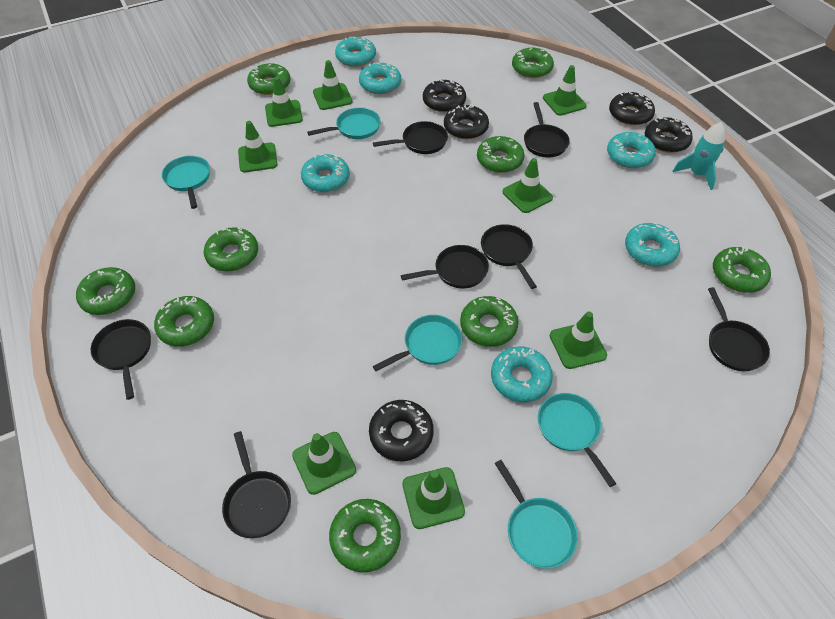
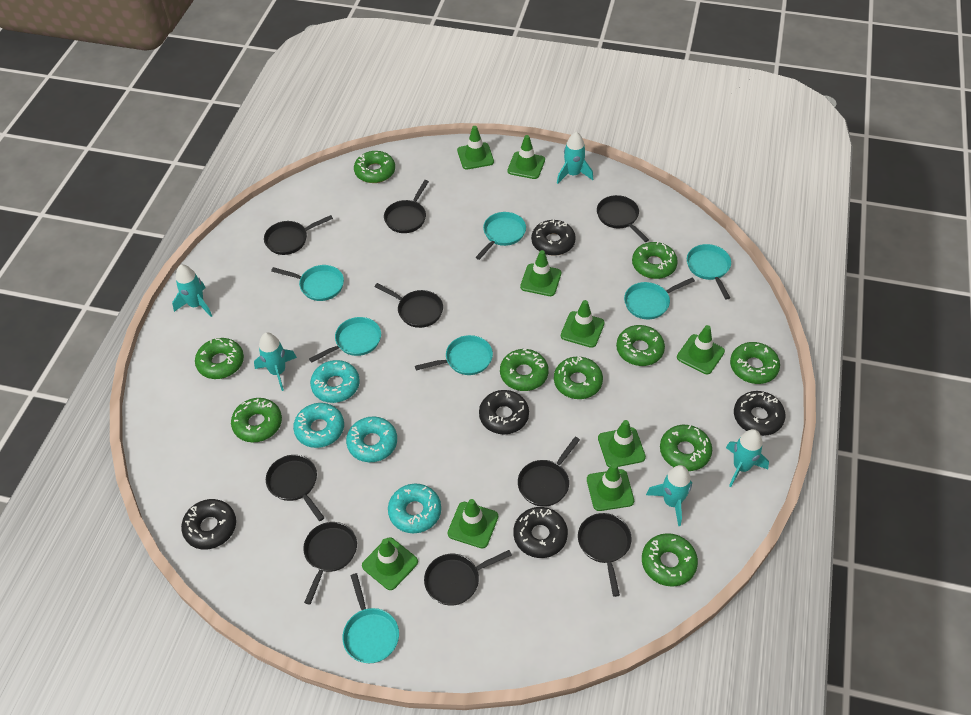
black pan: [91,319,151,400] [222,431,291,538] [373,121,448,154] [401,245,489,288] [481,224,537,289] [524,102,570,158] [708,287,770,371] = 7 -> [264,215,333,255] [266,455,325,521] [303,522,357,605] [374,283,443,328] [384,180,429,233] [424,550,512,606] [518,437,580,507] [578,513,632,597] [597,195,649,242] = 9
green donut: [76,267,135,315] [154,296,214,347] [204,227,258,272] [247,63,291,95] [329,499,401,572] [460,296,519,347] [477,136,524,173] [512,48,554,78] [713,247,771,293] = 9 -> [195,338,244,379] [231,398,282,442] [354,151,395,183] [500,349,548,391] [554,357,603,399] [616,325,665,366] [632,242,678,279] [642,533,698,587] [660,425,712,471] [730,342,780,384] = 10
green traffic cone: [238,121,278,172] [265,77,303,127] [292,432,356,495] [313,60,352,110] [402,467,465,529] [503,158,553,213] [543,65,586,116] [550,312,607,369] = 8 -> [362,537,418,590] [447,499,498,549] [457,126,494,170] [507,135,545,179] [520,250,561,296] [561,300,605,348] [587,463,634,511] [598,420,646,467] [677,325,725,374] = 9
turquoise donut: [301,154,350,192] [335,37,376,67] [359,63,401,94] [491,346,553,402] [607,132,656,168] [625,223,680,266] = 6 -> [293,403,344,448] [310,360,360,403] [346,417,397,462] [388,484,441,533] = 4
turquoise pan: [162,155,210,209] [307,107,381,139] [373,315,462,371] [495,460,578,569] [538,393,616,487] = 5 -> [271,265,344,301] [309,317,381,363] [343,573,399,663] [415,335,493,375] [476,212,526,260] [624,277,695,319] [687,244,731,300] = 7
turquoise rocket: [673,122,725,190] = 1 -> [172,264,212,317] [254,332,297,391] [557,132,593,184] [646,465,692,526] [726,429,769,487] = 5

